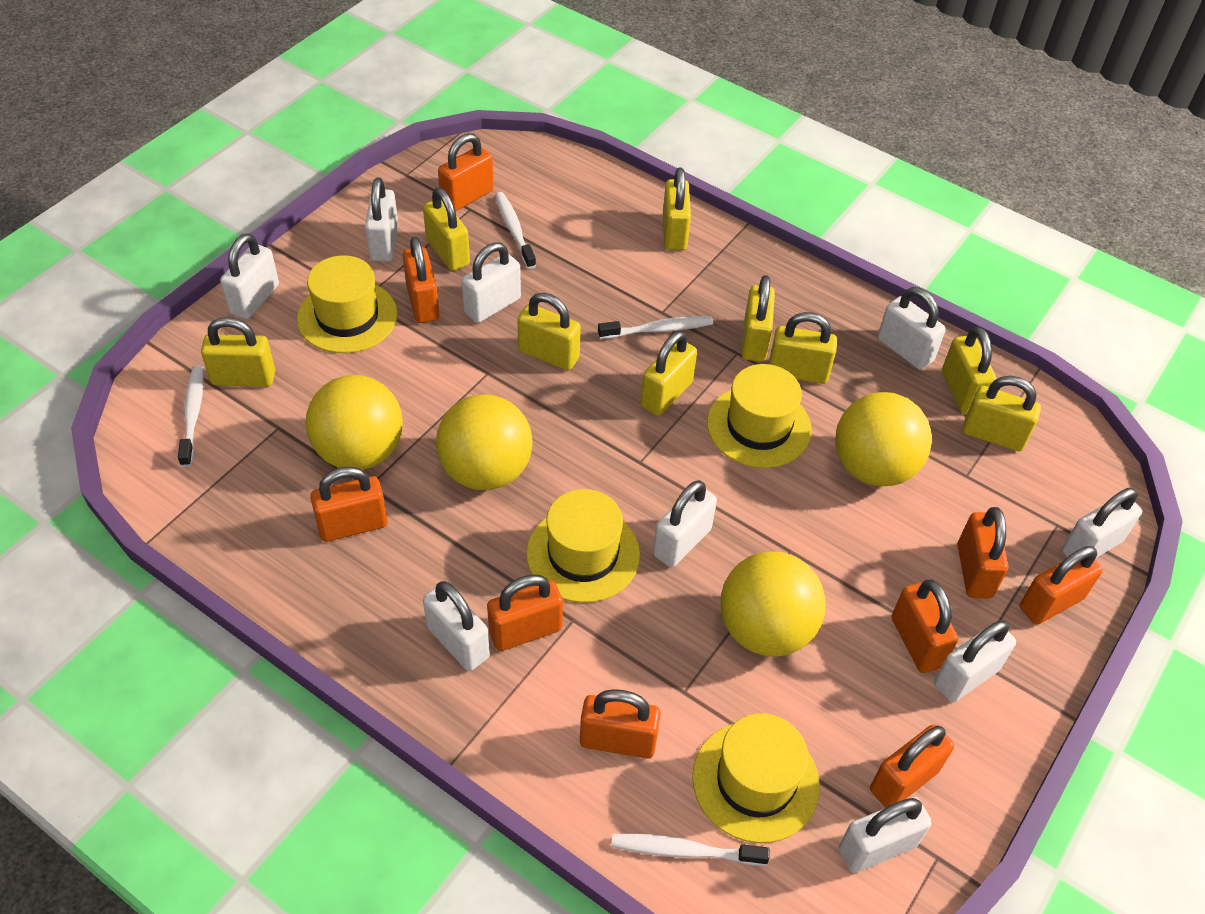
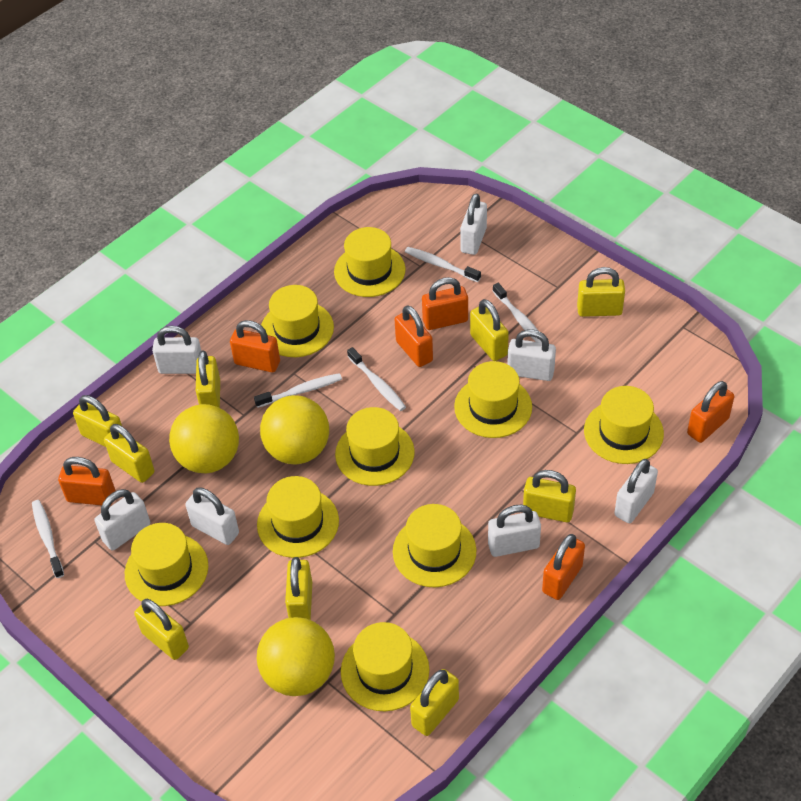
orange padlock: [310,466,388,542] [403,237,439,323] [438,133,494,211] [487,574,563,651] [580,689,661,759] [870,724,954,808] [892,579,958,673] [958,507,1009,598] [1020,546,1103,625] = 9 -> [58,457,116,506] [230,320,280,372] [394,305,433,367] [422,277,468,330] [542,534,585,600] [687,381,734,443] = 6
white padlock: [220,233,279,319] [365,177,398,262] [423,581,490,671] [462,242,521,323] [653,480,717,567] [839,797,932,873] [878,287,946,370] [934,620,1016,702] [1062,488,1142,558] = 9 -> [94,489,150,550] [152,326,201,374] [185,487,239,545] [460,193,487,255] [488,505,541,557] [507,329,556,381] [614,459,658,523] = 7
white toothbrush: [178,366,204,467] [495,192,536,269] [598,316,713,339] [611,833,770,866] = 4 -> [32,500,64,578] [254,373,342,408] [347,347,406,411] [405,247,481,282] [493,283,542,343] = 5
yellow ball: [306,375,403,470] [436,394,533,490] [721,552,826,657] [835,392,932,487] = 4 -> [169,404,239,473] [257,617,335,696] [260,395,329,465] = 3
yellow hat: [297,255,398,353] [526,489,640,603] [692,713,820,843] [707,364,812,468] = 4 -> [125,523,208,606] [257,476,339,558] [261,285,334,357] [334,227,405,297] [335,407,415,486] [341,622,429,711] [393,504,477,587] [454,361,532,438] [584,386,664,464] = 9

